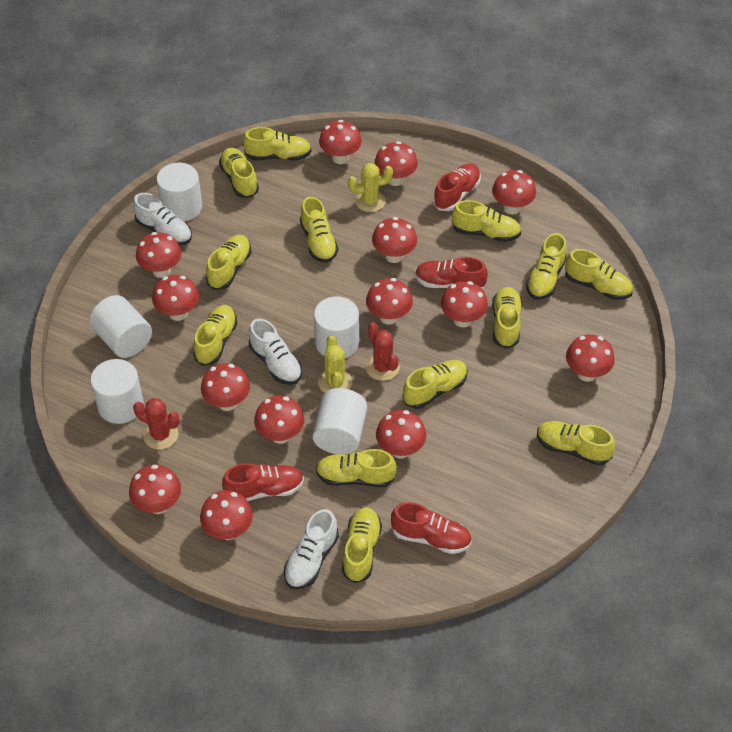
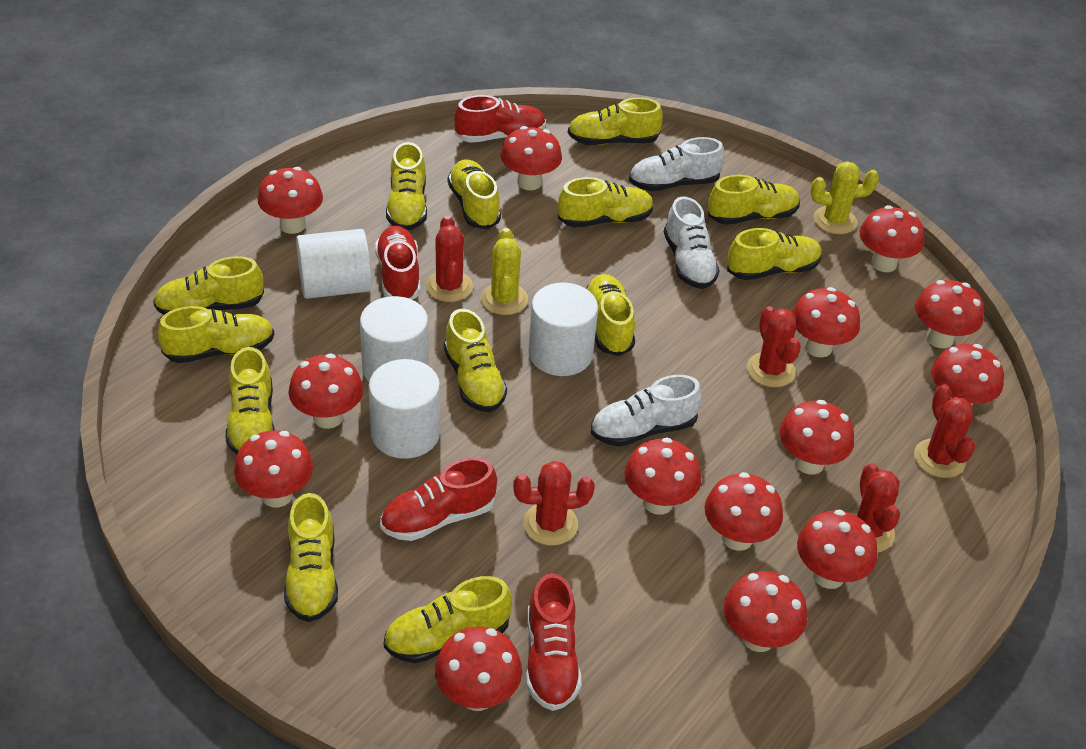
red cactus: [133,398,180,450] [366,322,400,381] = 2 -> [426,215,473,302] [513,461,595,545] [747,306,801,387] [850,463,900,553] [914,384,975,478] = 5
white cylinder: [89,295,152,358] [91,359,144,424] [157,163,202,221] [312,388,367,454] [314,296,359,358] = 5 -> [296,229,372,299] [360,296,429,382] [369,359,440,459] [529,282,598,376] = 4

